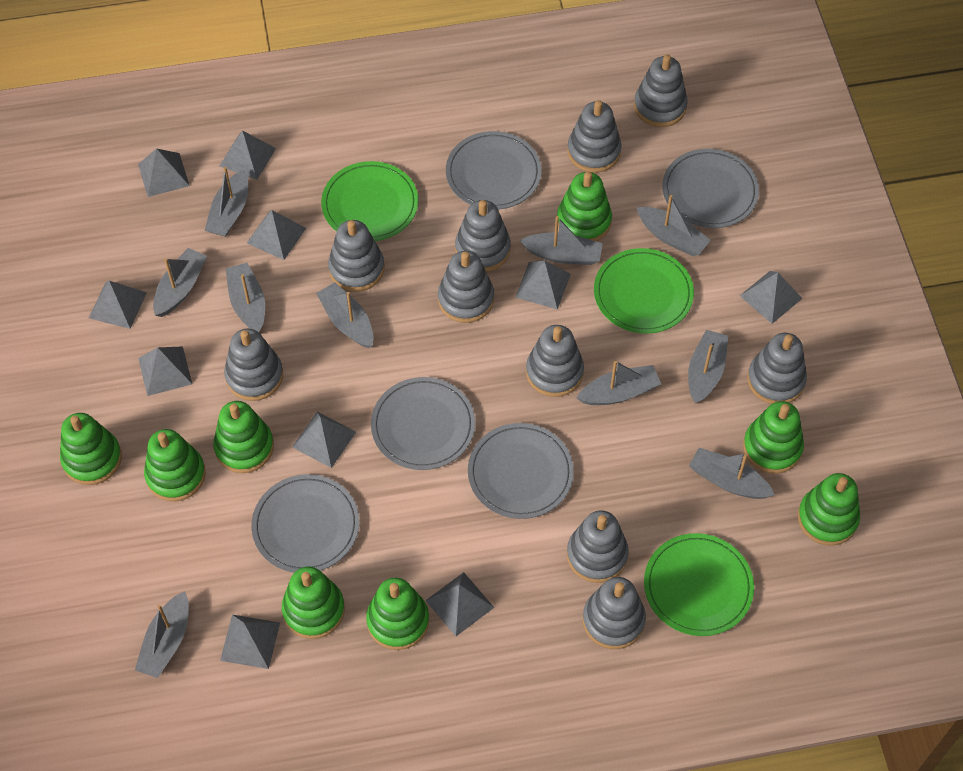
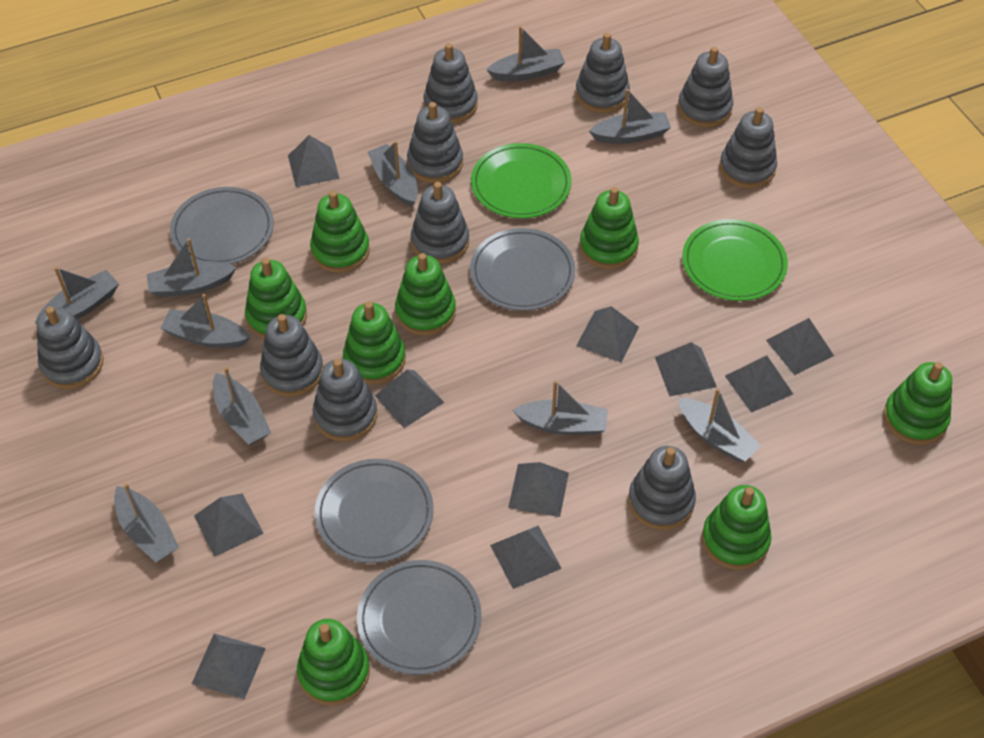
green plate: [321,161,418,241] [594,248,694,334] [644,533,754,636] = 3 -> [471,143,571,218] [682,219,788,301] = 2
grey plate: [251,474,360,573] [371,377,475,470] [446,131,542,210] [468,423,574,519] [662,149,759,228] = 5 -> [170,187,274,264] [315,459,434,563] [357,560,482,675] [470,228,575,311] = 4

